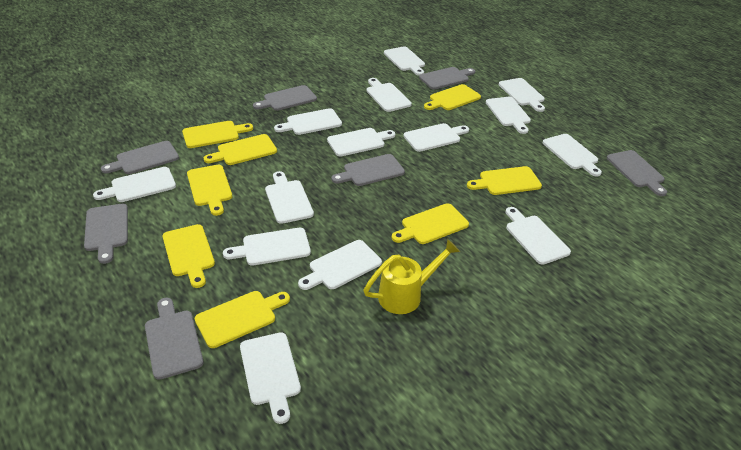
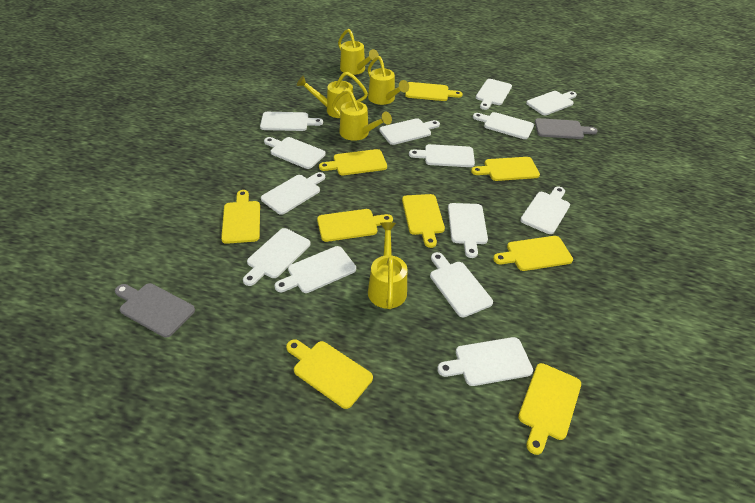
grey cutting board: [84,204,128,264] [101,141,179,174] [145,298,204,380] [253,85,317,111] [331,154,405,186] [419,67,475,89] [607,150,667,196] = 7 -> [115,283,195,338] [535,118,598,139] = 2
yellow cutting board: [162,224,215,288] [182,121,253,148] [187,165,232,216] [194,291,290,348] [204,134,277,165] [392,203,469,244] [424,84,481,110] [467,166,542,195] = 8 -> [221,190,260,244] [286,339,373,409] [317,209,393,242] [319,149,387,175] [402,194,445,248] [405,82,463,101] [471,157,540,181] [493,236,573,271] [518,363,581,455] = 9
yellow watering can: [363,239,460,314] = 1 -> [297,72,368,118] [332,90,392,141] [338,29,379,75] [368,56,409,105] [368,222,407,309] = 5

